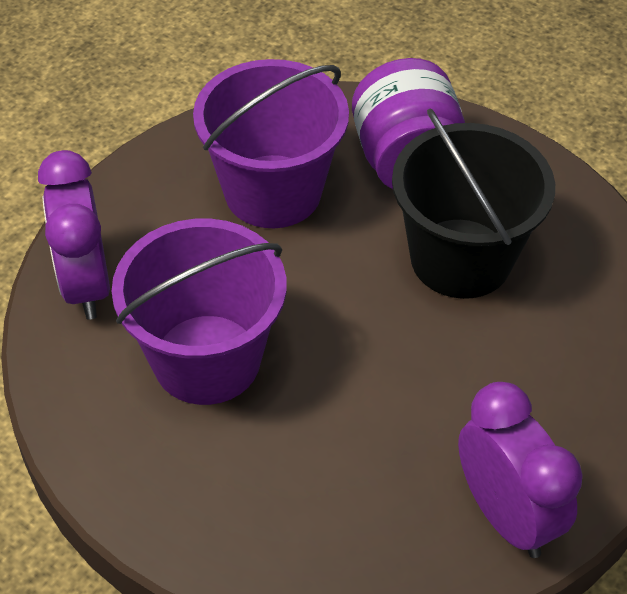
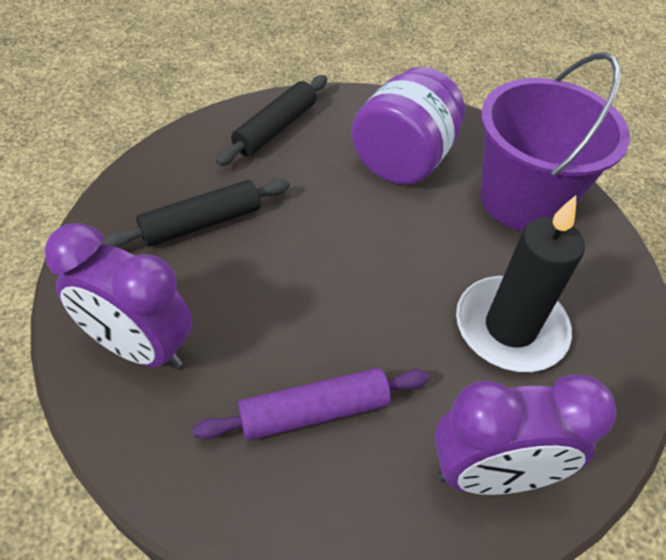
black bucket: [392,109,555,299] = 1 -> none = 0
black candle: none = 0 -> [456,195,585,372] = 1
black rolling pin: none = 0 -> [102,179,290,248] [216,75,327,166] = 2
purple bucket: [112,219,286,405] [193,59,349,228] = 2 -> [481,52,630,232] = 1
purple rolling pin: none = 0 -> [193,368,429,440] = 1

